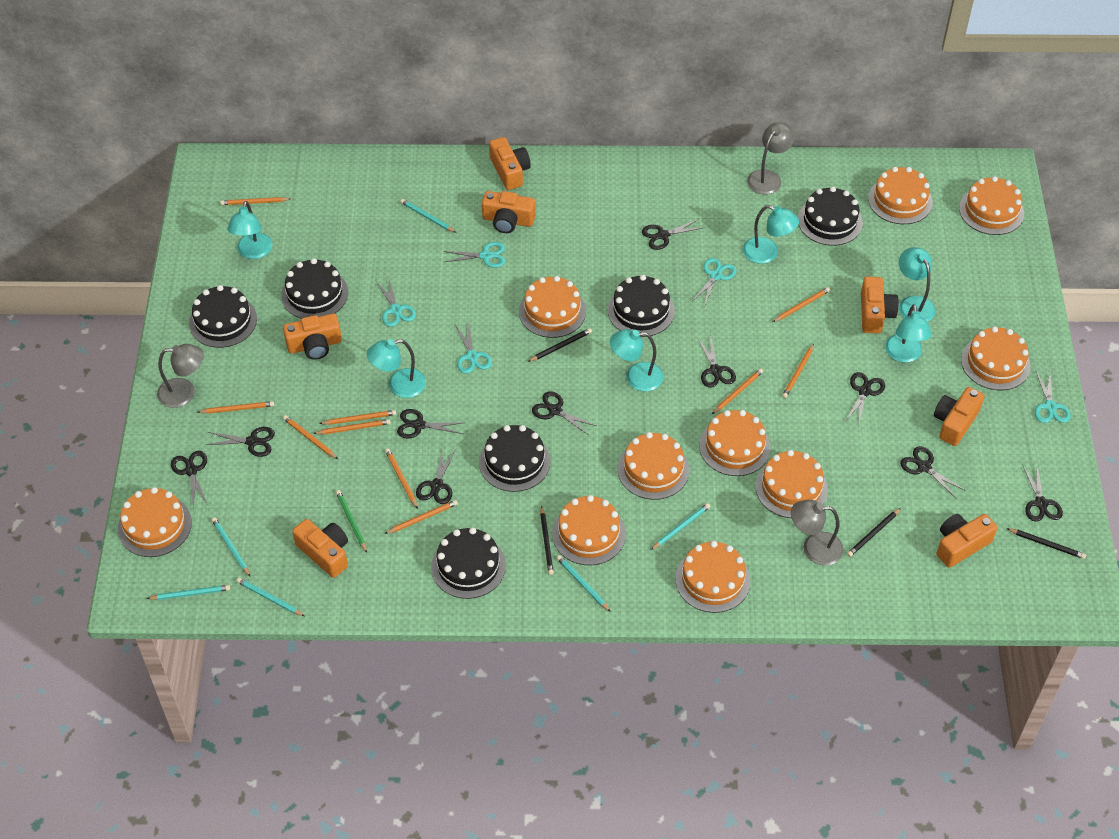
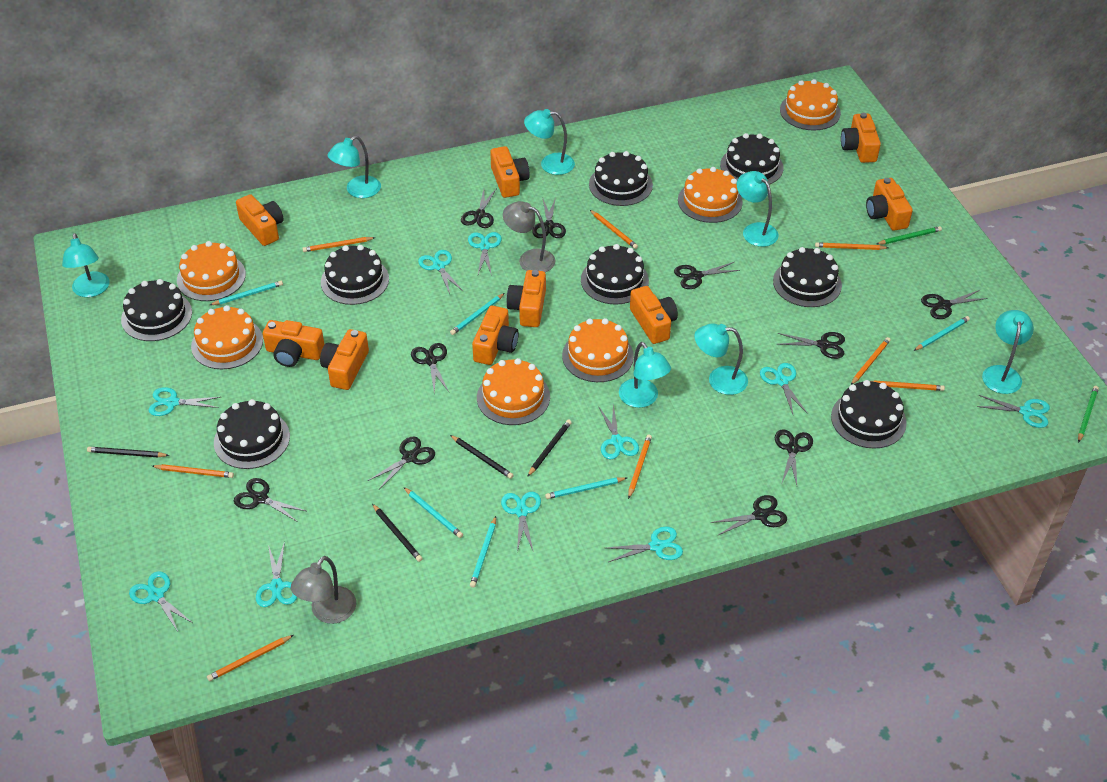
black cake: [189,285,257,348] [281,258,348,319] [431,527,506,599] [479,425,551,492] [608,275,675,337] [798,186,863,246] = 6 -> [121,279,192,341] [214,399,290,469] [321,245,389,305] [581,244,649,305] [589,151,653,206] [720,133,783,185] [773,247,842,307] [831,380,907,449] = 8
green pencil: [336,490,367,553] = 1 -> [877,226,942,244] [1078,386,1099,443] = 2
grey lamp: [157,344,204,408] [747,122,795,195] [791,500,844,565] = 3 -> [291,556,356,624] [503,201,556,272] = 2
orange cake: [118,487,192,557] [519,276,586,338] [552,495,626,565] [618,432,689,500] [675,541,750,613] [699,410,770,476] [755,450,828,518] [868,167,933,224] [959,176,1024,235] [961,326,1031,390] = 10 -> [177,241,246,301] [191,305,263,369] [477,358,550,425] [562,318,634,382] [678,167,743,223] [780,79,841,131] = 6
orange camera: [283,314,342,360] [292,519,348,578] [482,191,536,233] [489,137,531,190] [861,276,899,334] [934,387,984,446] [937,514,997,568] = 7 -> [236,194,284,246] [263,320,325,367] [320,329,369,390] [472,306,519,365] [490,146,530,198] [506,270,546,327] [630,286,678,344] [841,113,881,163] [866,178,913,231] = 9
orange pencil: [198,401,274,414] [220,197,290,205] [283,415,338,459] [313,419,391,434] [319,410,396,425] [384,500,458,534] [385,448,418,509] [712,368,763,414] [773,287,830,322] [782,344,814,398] = 10 -> [152,464,234,478] [207,635,294,681] [302,237,375,252] [590,210,638,249] [628,434,652,499] [815,242,888,250] [851,337,891,385] [870,380,945,391] = 8
turquoise lamp: [227,201,272,259] [367,339,426,398] [610,329,663,391] [743,205,799,264] [885,304,932,363] [899,247,936,322] = 6 -> [62,233,110,297] [327,136,381,198] [524,109,575,175] [619,342,671,408] [694,323,748,395] [737,171,779,247] [982,310,1034,394] = 7
turquoise scissors: [376,276,416,327] [443,242,505,268] [456,321,492,374] [692,258,737,306] [1035,372,1071,423] = 5 -> [129,571,193,631] [148,387,220,416] [256,541,297,607] [418,250,463,294] [468,232,502,275] [501,492,541,552] [598,404,639,460] [607,526,683,562] [760,363,807,414] [977,395,1050,428] = 10

